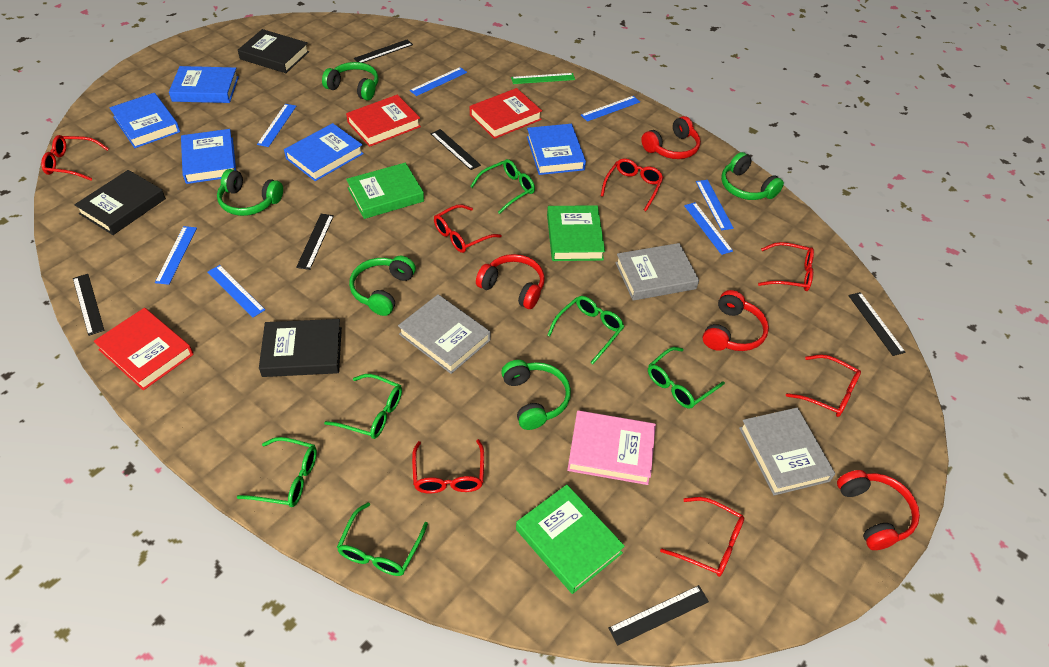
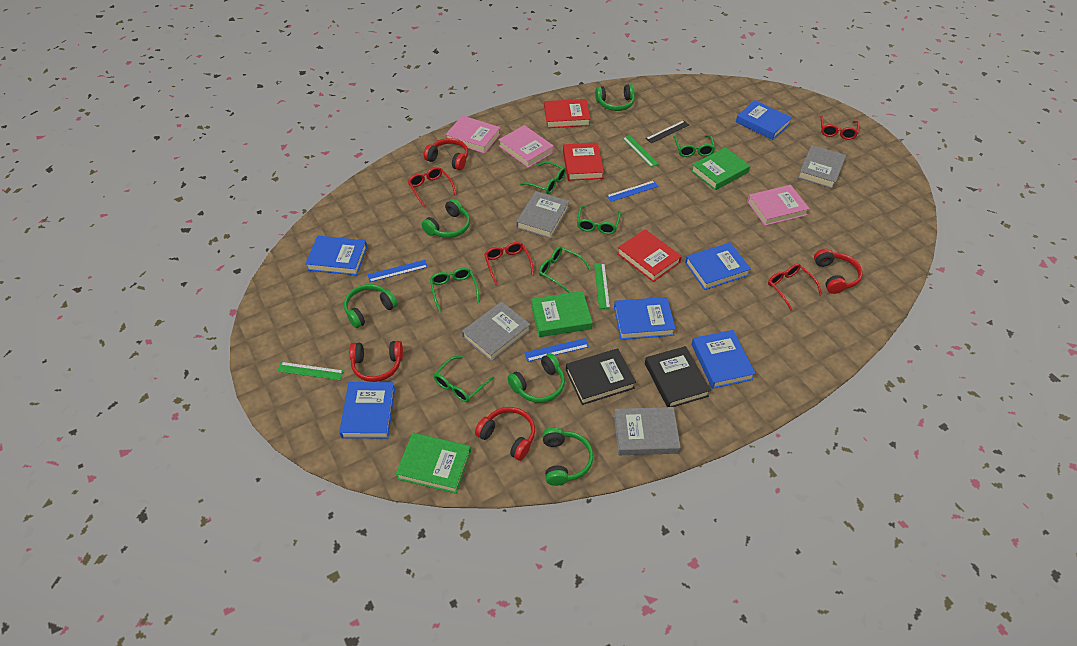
black book: [74,170,166,235] [238,29,309,73] [259,319,342,377] = 3 -> [566,348,636,405] [645,346,711,407] = 2
black ruler: [73,274,105,336] [296,214,334,270] [354,39,413,63] [430,129,481,170] [609,585,709,646] [848,292,906,356] = 6 -> [646,120,689,143] = 1
blue book: [110,93,180,148] [169,66,239,103] [181,129,236,184] [284,123,364,181] [527,124,586,175] = 5 -> [305,236,367,275] [339,382,395,439] [614,297,676,340] [685,242,751,290] [691,330,756,389] [736,100,792,140] = 6
blue ruler: [155,226,197,285] [207,265,265,318] [257,104,296,147] [410,67,467,96] [581,96,640,122] [684,202,733,255] [696,180,734,230] = 7 -> [367,260,428,282] [524,338,589,362] [606,180,658,202] = 3
green ruler: [511,73,575,84] = 1 -> [277,362,344,380] [594,263,610,309] [623,135,659,167] = 3
grey book: [398,294,490,374] [615,243,699,301] [739,408,835,495] = 3 -> [462,301,531,362] [516,191,570,239] [614,407,681,455] [798,145,846,189] = 4
pink book: [567,410,656,485] = 1 -> [446,115,501,154] [499,125,554,168] [747,185,810,226] = 3
red glasses: [41,135,109,181] [412,439,484,493] [434,204,502,253] [601,159,664,211] [660,497,744,577] [758,242,814,291] [786,354,861,417] = 7 -> [408,167,457,207] [484,242,534,285] [768,263,822,311] [821,116,859,140] = 4

